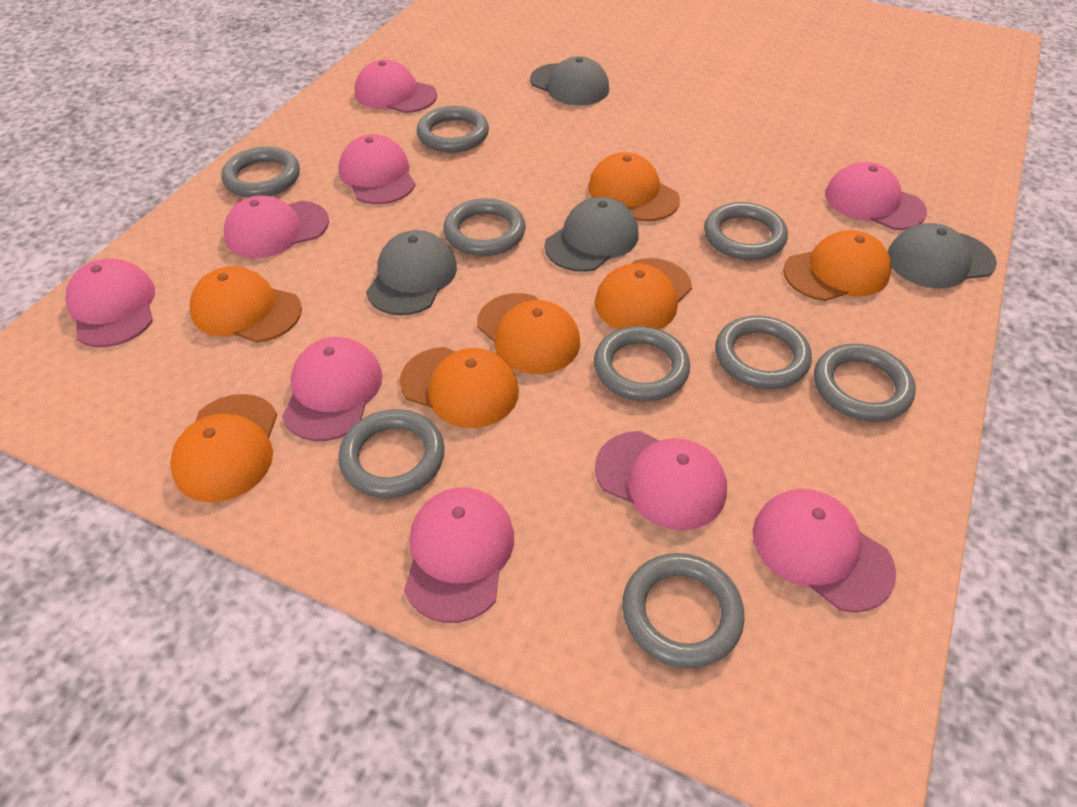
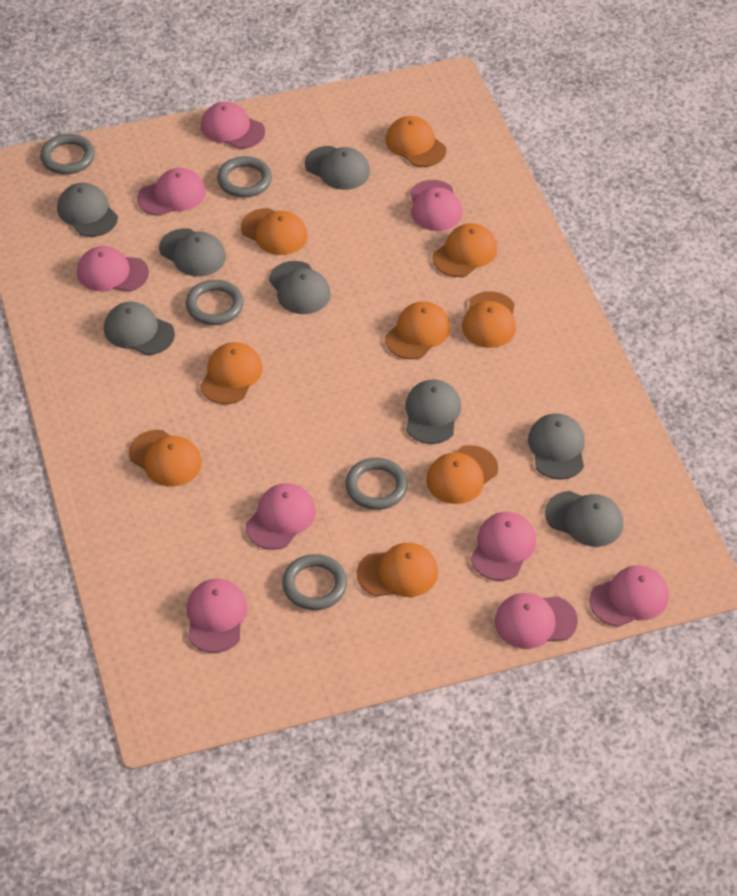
grey cap: [366,230,457,315] [530,56,609,105] [544,197,639,272] [888,223,997,289] = 4 -> [57,183,118,237] [104,302,175,355] [159,228,226,277] [269,261,331,314] [305,146,370,190] [405,380,461,444] [528,413,585,480] [545,491,623,547] = 8
grey ring: [221,147,300,198] [338,409,445,498] [417,106,489,153] [443,198,526,256] [594,326,690,401] [622,553,745,669] [704,202,788,260] [715,316,812,389] [814,344,916,422] = 9 -> [40,134,95,174] [186,280,244,325] [217,156,272,198] [282,554,347,610] [345,458,408,510] = 5
orange cap: [170,394,277,502] [190,266,302,343] [400,347,519,428] [477,293,580,374] [588,152,680,221] [595,258,692,329] [783,230,891,301] = 7 -> [129,430,202,487] [200,342,262,404] [241,208,307,255] [357,543,438,597] [385,301,450,359] [386,116,446,167] [426,445,498,504] [433,223,497,277] [462,291,516,348] = 9

